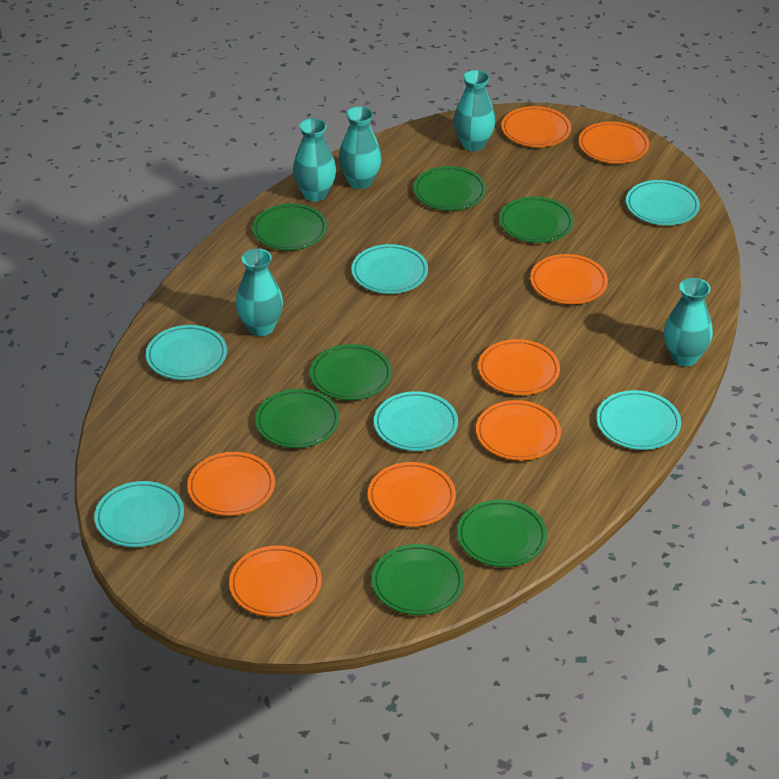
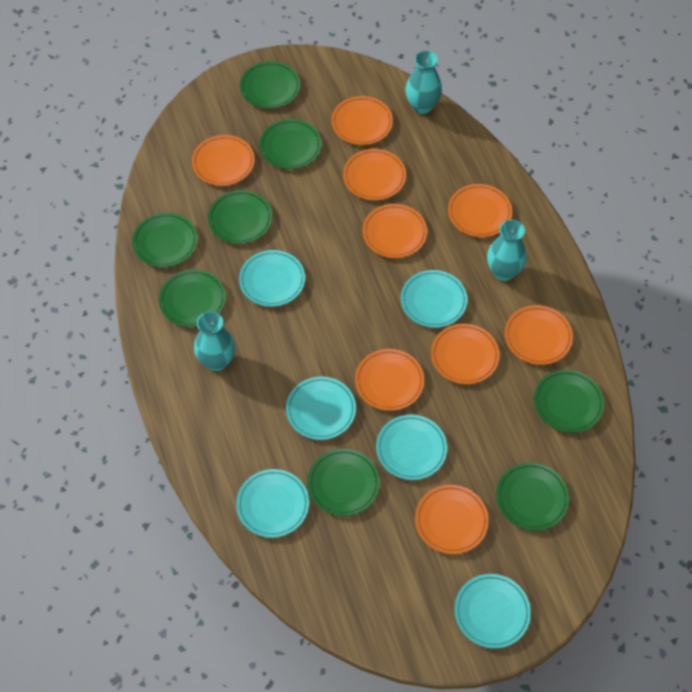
green plate: [252,203,327,250] [255,389,340,448] [310,344,392,400] [372,544,464,615] [413,166,486,211] [457,500,547,567] [499,196,574,243] = 7 -> [132,213,198,267] [159,269,226,327] [208,190,272,244] [240,61,300,109] [259,119,322,169] [307,449,380,516] [496,463,569,531] [534,370,604,433] = 8
orange plate: [187,452,275,516] [229,546,322,617] [368,462,456,527] [476,400,561,460] [478,339,560,395] [501,106,571,147] [530,254,608,304] [578,122,649,163] = 8 -> [192,135,255,186] [331,96,393,145] [343,149,406,200] [355,349,424,411] [362,204,427,258] [415,485,489,554] [431,324,500,384] [448,184,512,237] [505,305,573,365] = 9
turquoise vase: [236,248,283,336] [293,118,336,202] [339,106,382,189] [453,70,496,151] [664,278,713,367] = 5 -> [194,311,235,371] [406,51,442,114] [487,220,527,281] = 3

